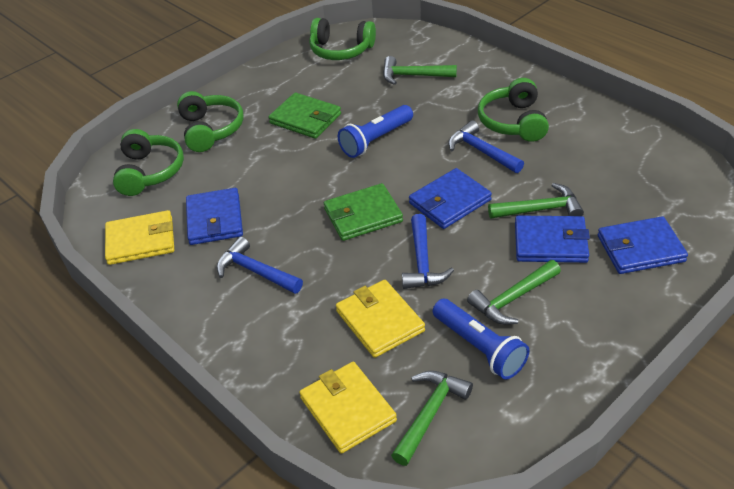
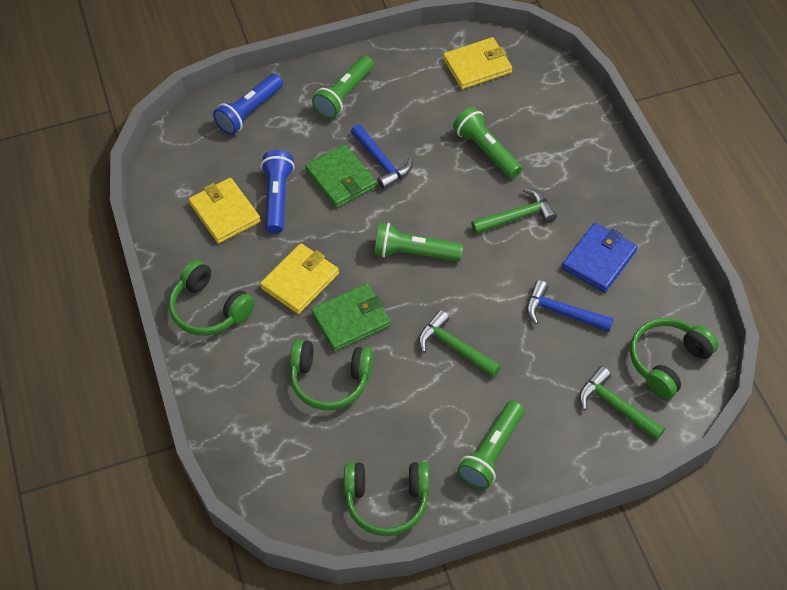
blue hammer: [217,237,303,294] [402,214,454,289] [448,120,524,173] = 3 -> [351,124,413,190] [527,280,614,332] = 2
blue wallet: [186,188,243,245] [409,168,492,229] [515,215,590,263] [598,216,688,274] = 4 -> [562,223,638,292] = 1
green flashlight: none = 0 -> [312,55,374,119] [374,223,463,261] [453,107,522,179] [457,400,524,489] = 4
green hammer: [383,56,457,85] [391,371,473,466] [467,260,561,325] [488,183,584,219] = 4 -> [419,310,501,378] [471,188,557,234] [579,366,665,441] = 3

